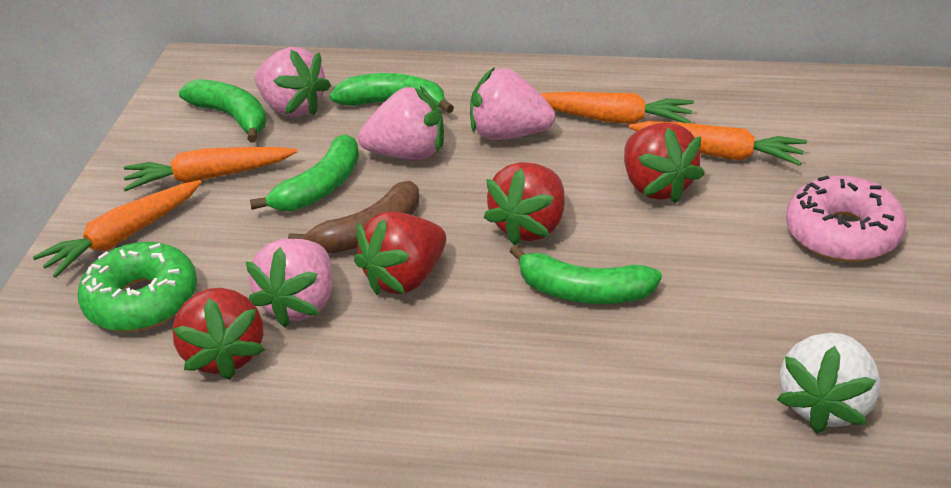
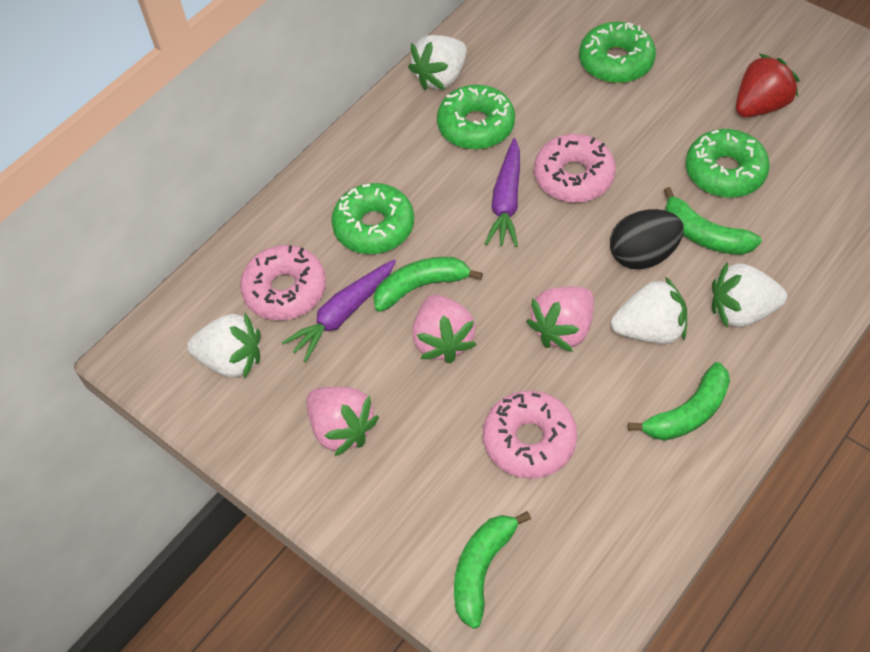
black egg: none = 0 -> [610,209,684,270] = 1
brown banana: [288,181,419,253] = 1 -> none = 0
green donut: [78,242,197,332] = 1 -> [331,183,414,254] [437,85,515,150] [579,22,656,83] [686,129,770,198] = 4
orange carrot: [33,180,202,278] [123,147,297,191] [541,92,694,124] [629,121,807,166] = 4 -> none = 0
pink donut: [786,176,907,262] = 1 -> [240,245,326,320] [483,390,577,479] [534,134,616,202] = 3
pink strawberry: [246,239,333,328] [255,47,331,117] [358,86,444,160] [470,67,555,140] = 4 -> [306,387,379,456] [412,294,477,364] [526,286,594,352] = 3
purple carrot: none = 0 -> [282,259,396,362] [485,138,520,247] = 2
red strawberry: [172,288,265,380] [354,212,446,295] [484,162,565,245] [624,122,705,203] = 4 -> [736,54,800,117] = 1
white strawberry: [777,333,880,433] = 1 -> [187,313,261,379] [408,35,467,90] [611,277,687,344] [712,262,787,328] = 4

